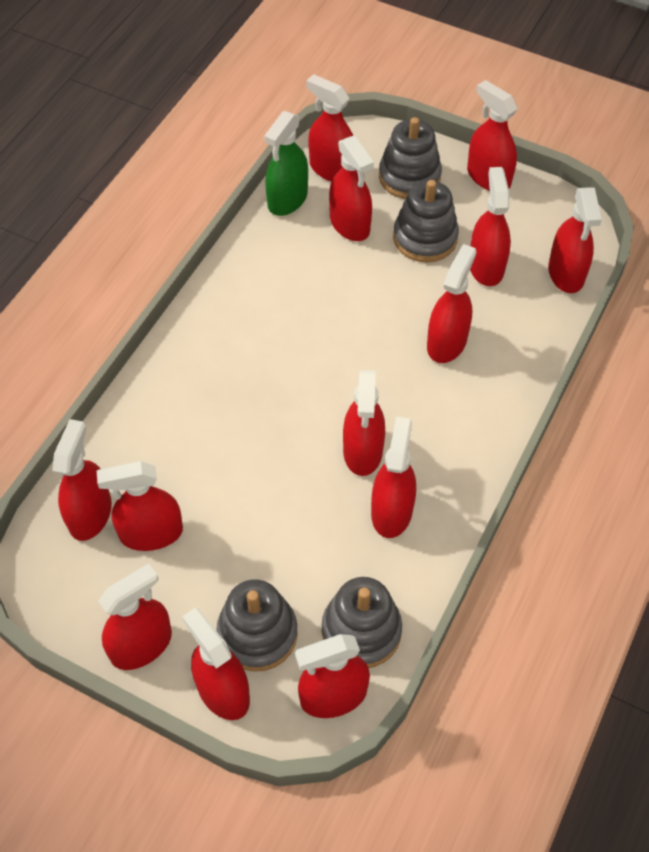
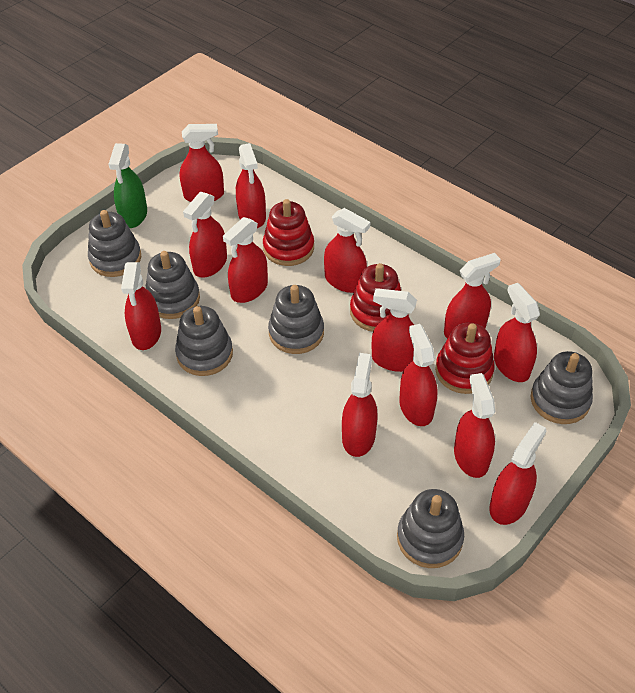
grey stacking toy: [216,579,298,672] [322,577,402,668] [379,117,442,199] [393,180,459,262] = 4 -> [88,210,141,277] [146,251,200,319] [175,306,233,376] [268,285,324,354] [397,489,464,568] [530,351,593,424] = 6
red stacking toy: none = 0 -> [263,199,314,266] [350,263,401,332] [435,323,495,394] = 3

